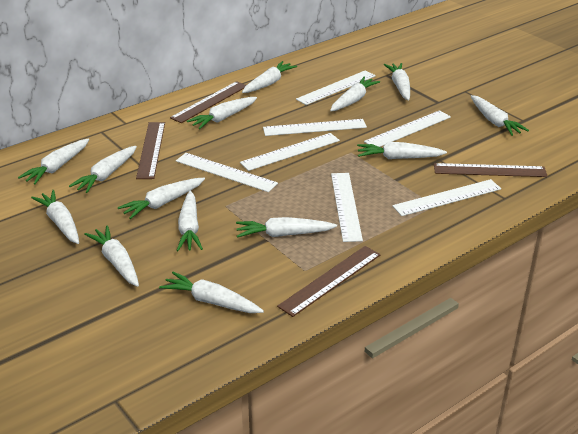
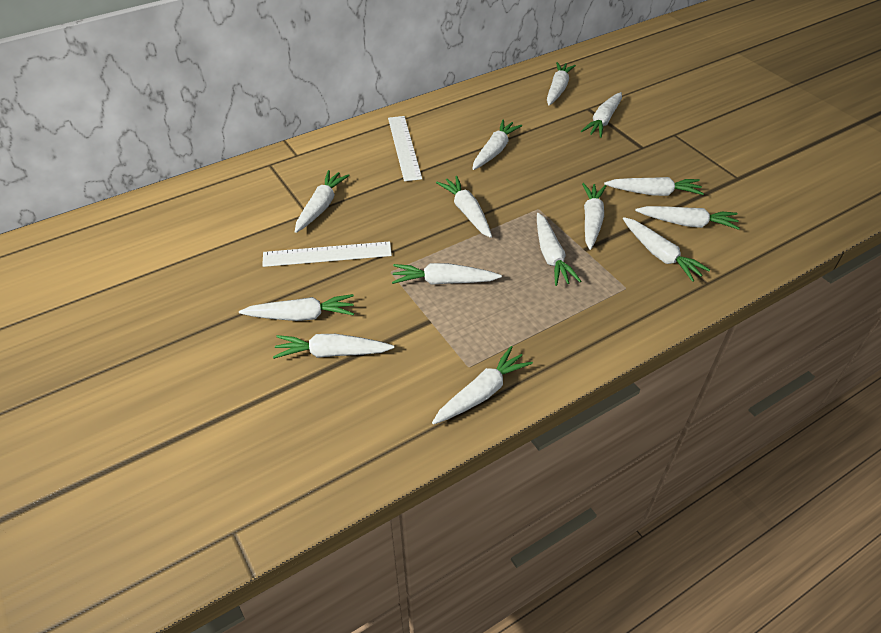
brown ruler: [136,122,165,179] [170,81,246,123] [277,246,381,317] [434,163,548,177] = 4 -> none = 0
white ruler: [176,153,278,192] [240,133,340,171] [263,119,367,136] [296,70,376,105] [331,173,363,242] [364,110,451,147] [392,179,501,216] = 7 -> [262,241,392,267] [388,116,422,181] = 2

